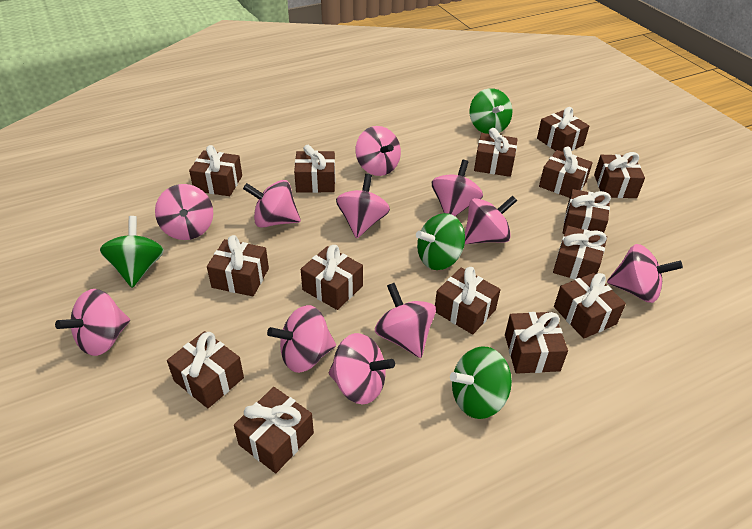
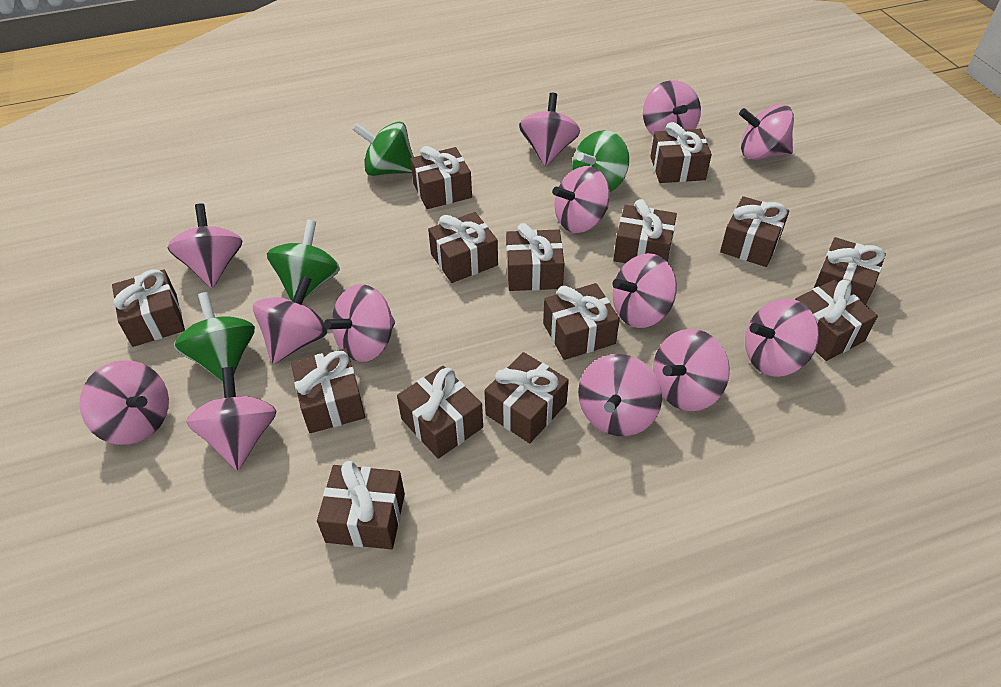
brown gift: [167,331,244,408] [189,145,242,196] [207,235,269,296] [234,387,314,473] [294,145,335,193] [301,245,363,310] [435,267,500,335] [474,128,518,177] [505,312,568,374] [537,107,589,152] [539,147,593,198] [553,226,607,280] [554,273,626,339] [563,189,611,234] [594,152,645,198] = 15 -> [112,269,185,347] [291,348,365,433] [317,461,405,549] [397,366,483,459] [410,146,472,209] [428,212,498,283] [484,352,569,443] [506,223,564,291] [543,283,620,360] [613,199,677,263] [650,122,712,183] [720,196,789,267] [795,280,878,361] [814,237,886,305] = 14
pink spinning top: [55,289,130,356] [155,184,213,240] [243,180,301,228] [267,305,336,373] [329,333,395,405] [336,174,390,238] [356,126,401,176] [375,283,436,358] [432,160,483,216] [465,196,517,244] [607,244,683,303] = 11 -> [79,360,169,445] [168,204,242,288] [186,367,276,470] [253,275,328,364] [324,284,395,362] [519,93,580,166] [552,166,610,233] [578,354,662,436] [612,253,677,328] [643,80,701,136] [653,329,730,411] [739,104,794,160] [745,299,819,377] = 13

